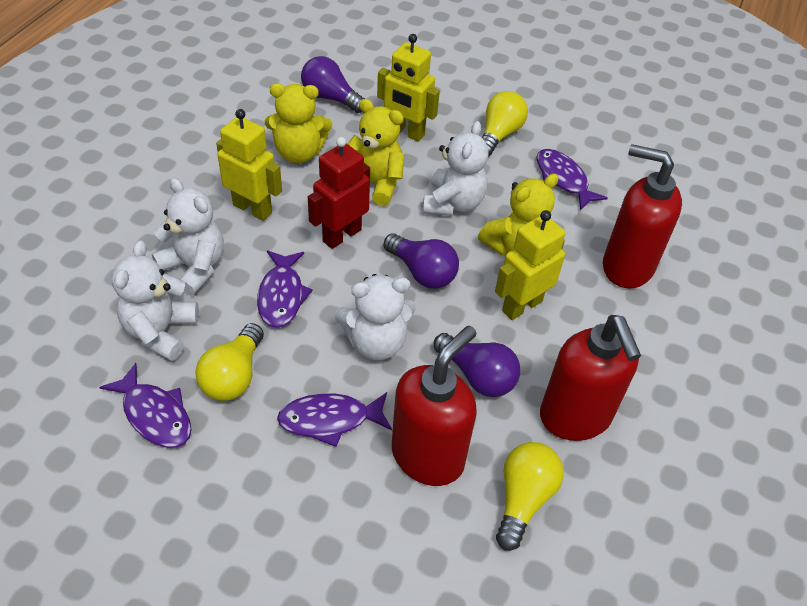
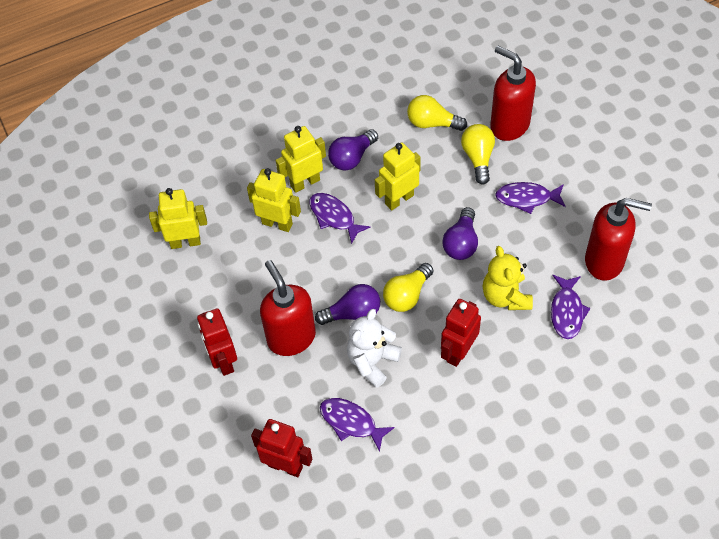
red robot: [308,137,370,249] = 1 -> [197,308,237,376] [251,419,312,477] [441,299,481,367] = 3
white teddy bear: [112,240,199,361] [152,178,224,296] [335,274,416,360] [423,121,489,216] = 4 -> [347,309,402,388] = 1
yellow robot: [216,109,282,221] [377,34,440,142] [495,210,565,320] = 3 -> [149,188,207,249] [247,168,301,232] [275,126,326,193] [375,143,421,210] = 4
yellow teddy bear: [265,83,332,163] [348,99,404,207] [478,174,559,255] = 3 -> [483,246,533,310] = 1

